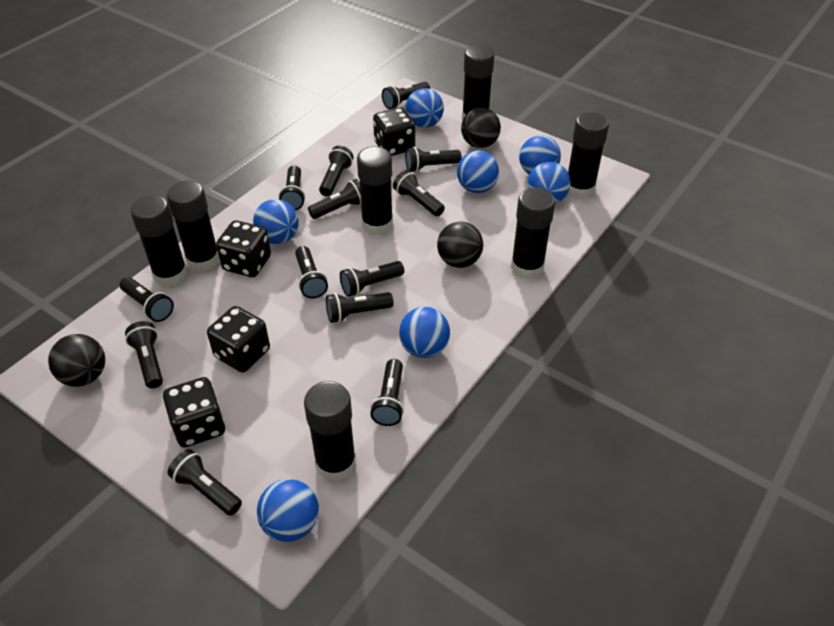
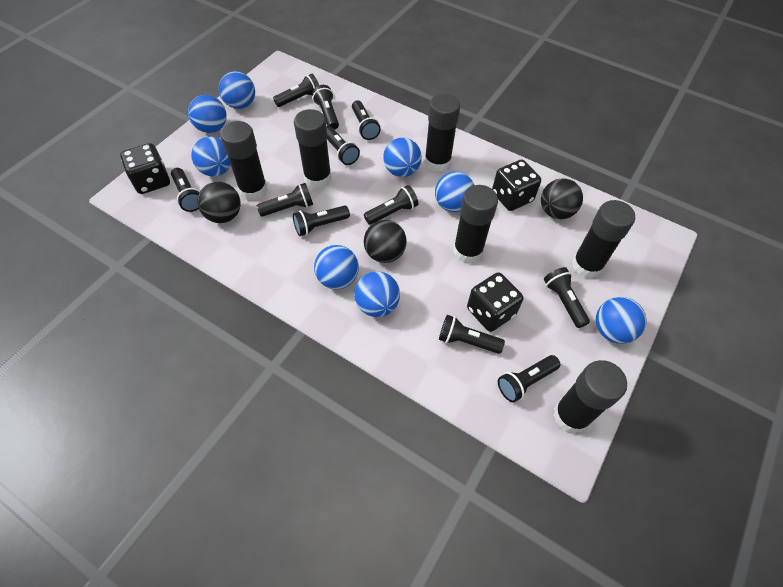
black dice: [163,377,225,448] [207,306,270,372] [216,220,271,277] [373,108,415,156] = 4 -> [120,143,170,194] [467,272,523,332] [492,160,541,211] = 3
black flashlight: [120,277,174,322] [125,321,163,388] [167,449,242,516] [279,165,305,211] [295,246,328,299] [308,179,361,219] [319,146,354,196] [326,292,394,323] [340,261,404,297] [370,359,404,426] [382,82,430,109] [393,170,445,216] [405,147,462,172] = 13 -> [171,168,200,212] [256,183,313,217] [273,74,319,107] [293,206,350,236] [312,85,339,130] [326,126,360,165] [352,100,381,140] [364,185,418,225] [439,315,505,354] [498,355,560,403] [544,267,590,328] = 11
black glue stick: [130,195,188,287] [167,181,219,272] [304,381,356,482] [357,146,393,235] [462,45,494,120] [511,188,555,279] [568,112,609,199] = 7 -> [220,121,268,201] [294,109,332,189] [424,94,460,172] [453,185,498,264] [553,360,627,434] [572,200,635,278] = 6
blue ball: [253,199,299,244] [257,479,319,542] [399,307,450,358] [406,88,444,128] [457,150,499,193] [519,135,561,175] [527,162,571,204] = 7 -> [188,95,227,133] [191,137,231,177] [219,71,255,109] [314,245,359,289] [354,271,400,317] [383,138,422,177] [435,171,474,212] [596,297,647,344] = 8

